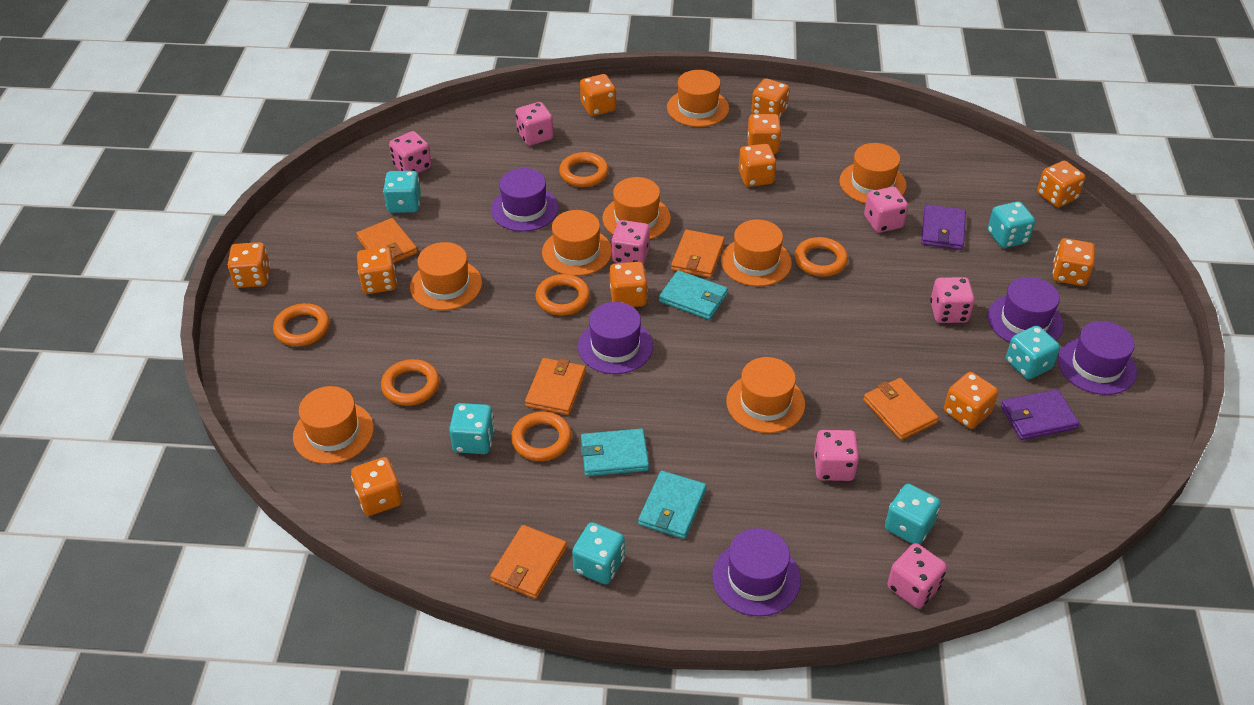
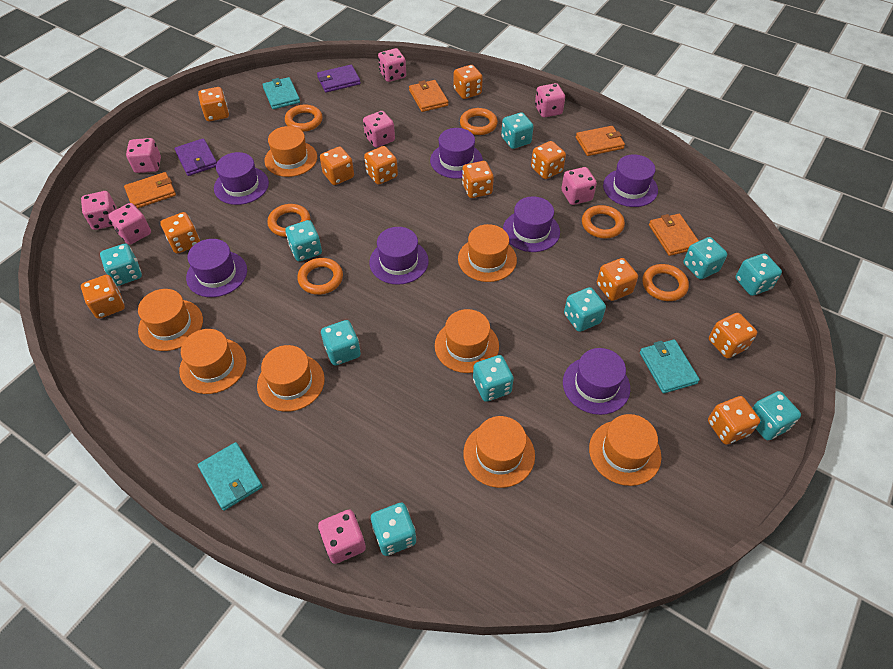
orange wallet: [356,218,418,263] [490,525,567,599] [525,358,586,415] [671,229,725,278] [863,378,939,440] = 5 -> [124,172,176,208] [409,80,448,112] [576,126,625,156] [649,214,699,256] = 4
pink dice: [389,131,432,173] [516,102,554,146] [611,220,650,265] [814,430,859,481] [864,187,908,233] [887,543,947,609] [930,277,975,323] = 7 -> [81,191,117,230] [108,203,151,245] [126,138,161,173] [318,509,366,564] [363,111,395,148] [378,48,406,82] [535,83,565,118] [561,167,597,205] = 8
purple hat: [491,168,559,232] [578,302,653,374] [712,528,801,616] [987,277,1064,343] [1058,321,1137,395] = 5 -> [186,239,247,297] [214,152,269,205] [369,227,429,285] [430,128,483,179] [503,197,560,252] [563,348,630,415] [603,154,658,207] = 7
turquoise dice: [383,171,421,213] [449,403,495,454] [572,522,625,584] [885,484,941,545] [988,201,1035,248] [1006,325,1060,380] = 6 -> [100,243,142,286] [285,220,322,261] [321,320,361,365] [371,503,416,556] [473,355,514,402] [501,112,534,149] [564,287,606,332] [683,237,727,279] [736,253,782,296] [753,391,801,440] = 10

